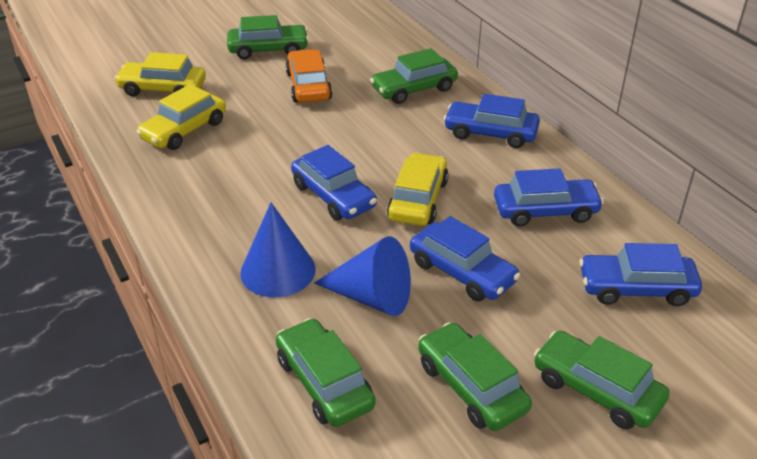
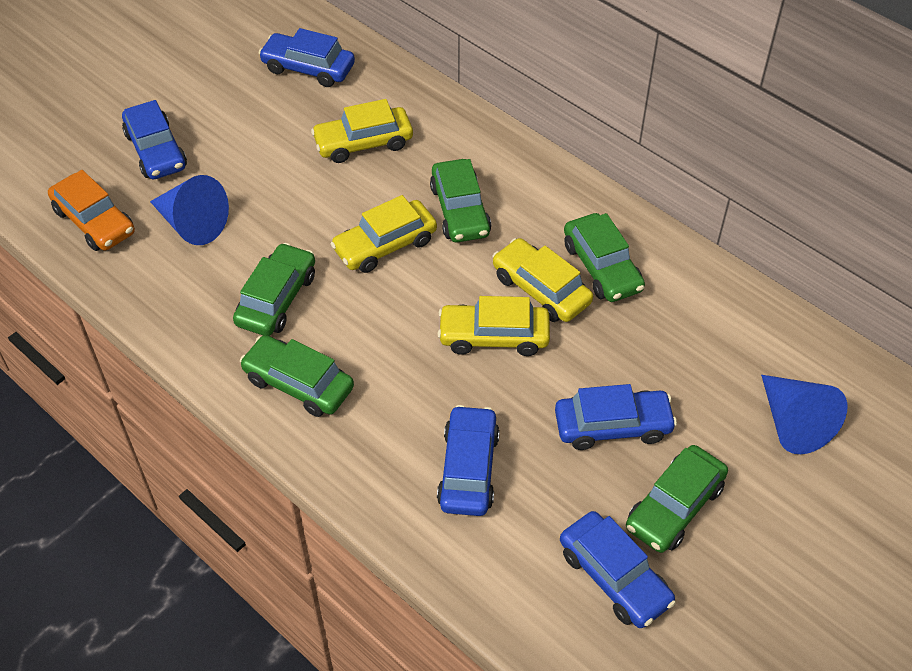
yellow car: [114,52,206,97] [136,84,226,150] [387,153,449,226] = 3 -> [311,99,413,163] [331,195,437,273] [437,296,550,356] [492,238,593,322] = 4

